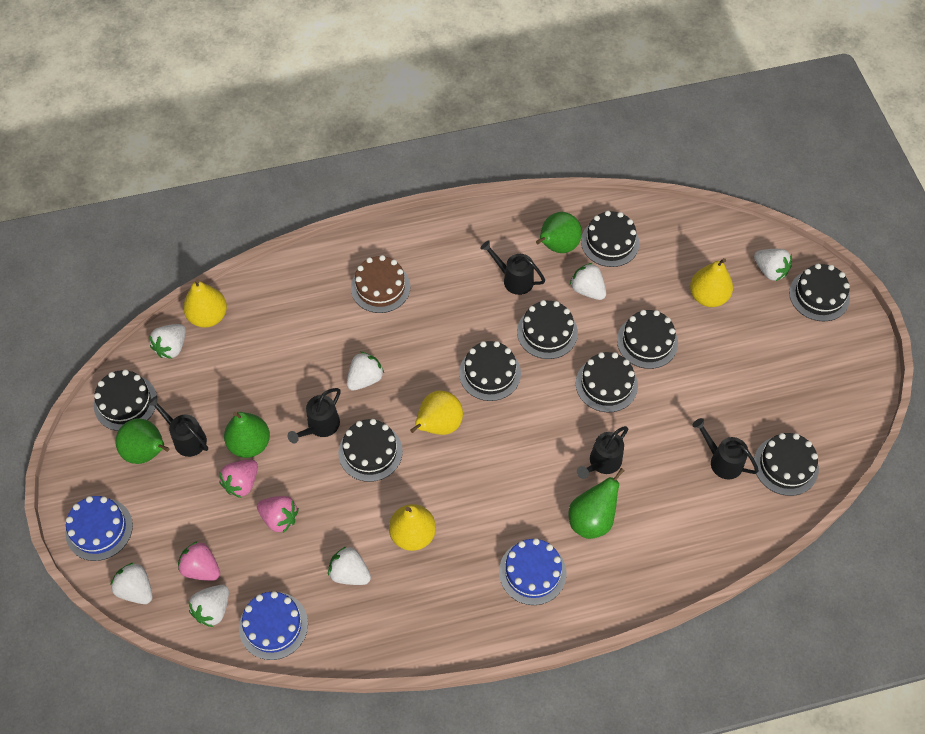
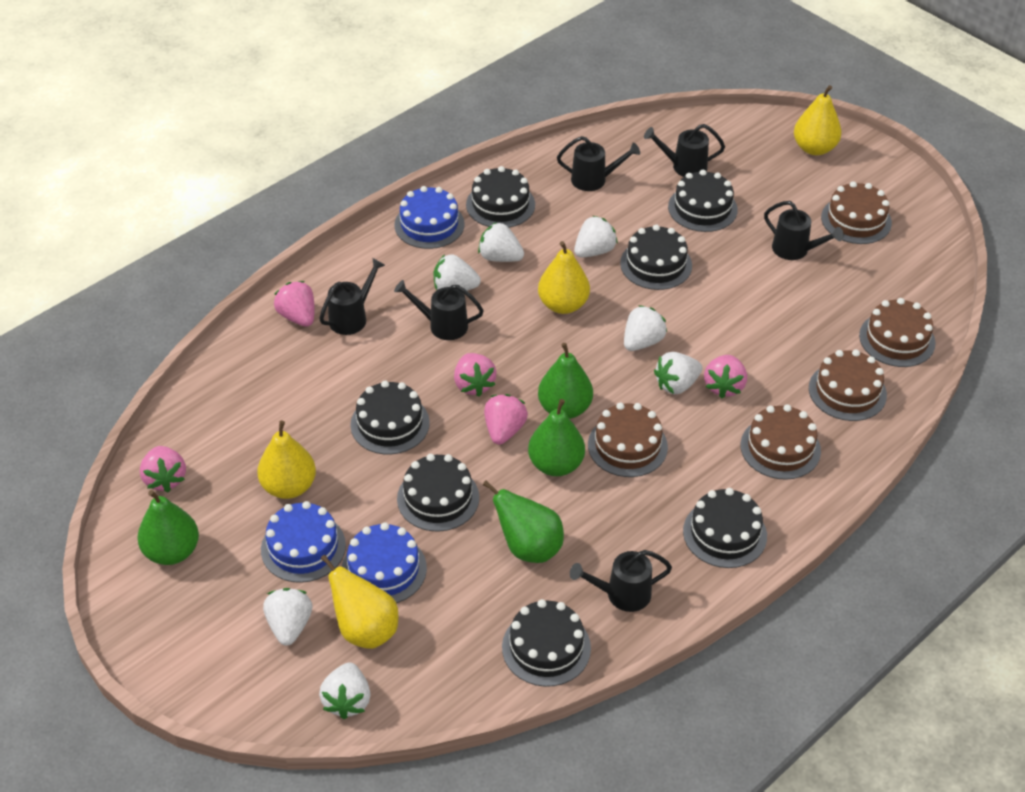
black cake: [94,370,157,431] [338,419,403,482] [459,341,521,401] [517,300,578,359] [576,352,638,412] [581,211,639,267] [617,310,678,369] [754,433,819,496] [789,263,850,321] = 9 -> [350,381,430,454] [397,454,479,531] [466,166,535,228] [502,599,591,687] [620,225,692,290] [668,170,738,232] [683,488,767,568] = 7
black watering can: [147,396,208,457] [288,388,341,443] [480,240,545,295] [577,426,628,479] [692,418,759,479] = 5 -> [319,258,385,335] [394,280,484,340] [557,136,640,191] [570,550,672,612] [644,124,725,177] [764,201,844,260] = 6
brown cake: [351,255,411,313] = 1 -> [588,403,668,477] [741,404,821,480] [809,349,887,421] [821,181,892,244] [859,298,936,367] = 5
pink strawberry: [178,541,220,581] [219,460,258,498] [257,496,299,533] = 3 -> [140,446,186,492] [274,281,315,327] [454,353,497,397] [484,394,528,445] [704,355,747,398] = 5

